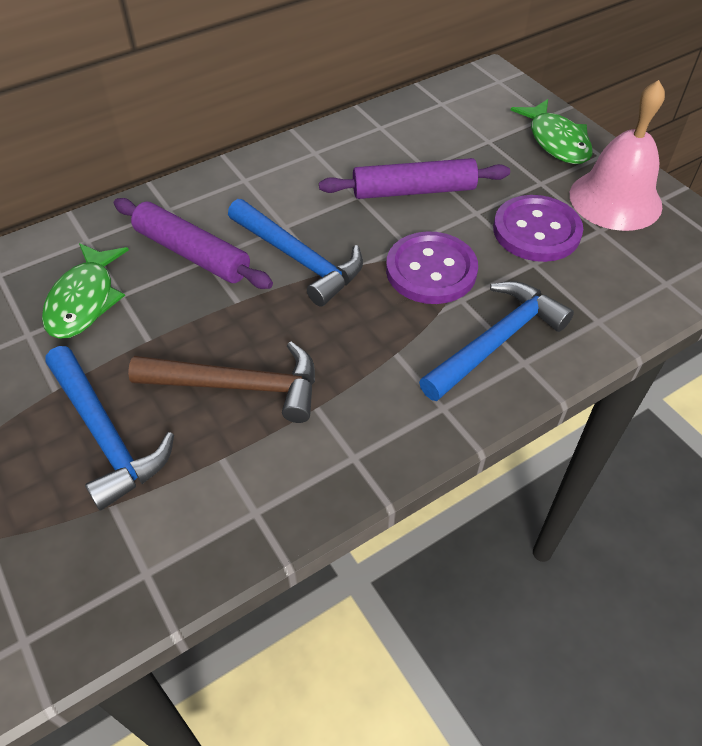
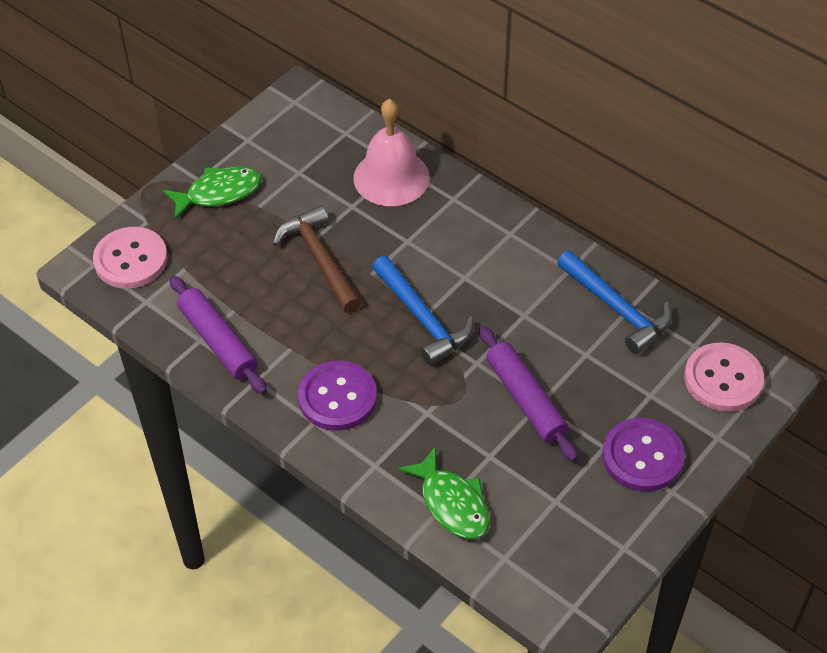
blue hammer: [45,346,174,511] [228,199,363,307] [419,281,574,401] = 3 -> [372,256,473,365] [557,250,672,354] = 2
pink button: none = 0 -> [93,227,168,289] [684,342,764,412] = 2

